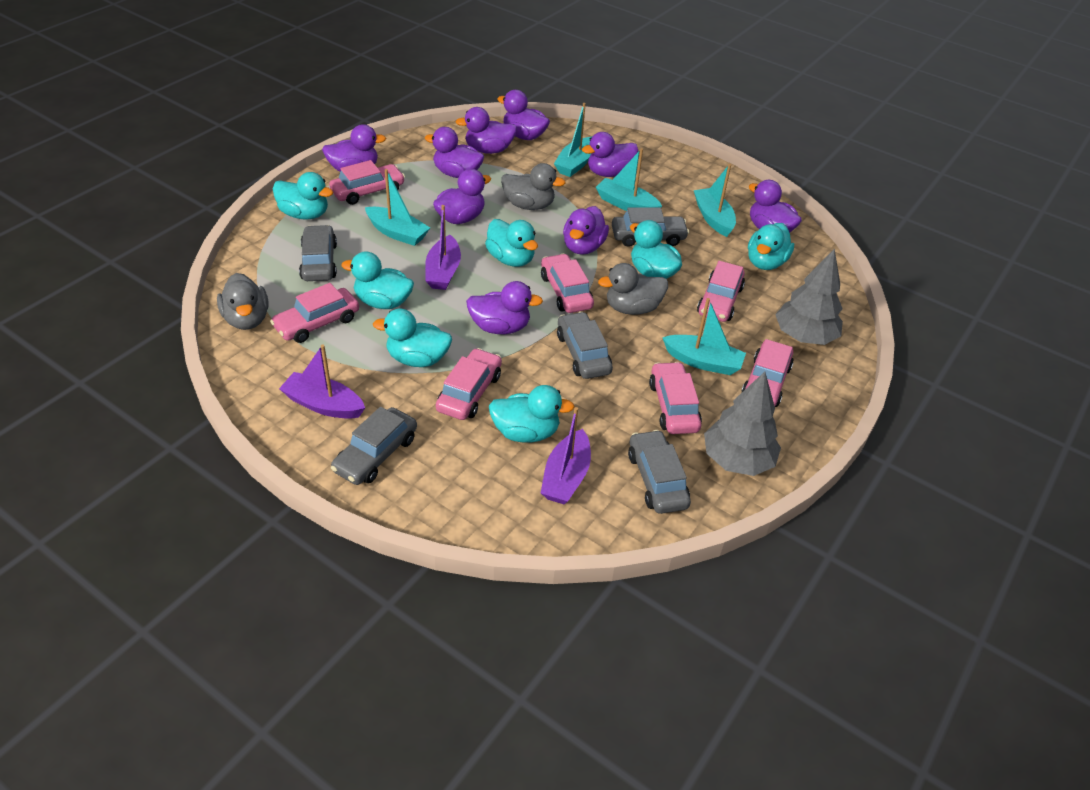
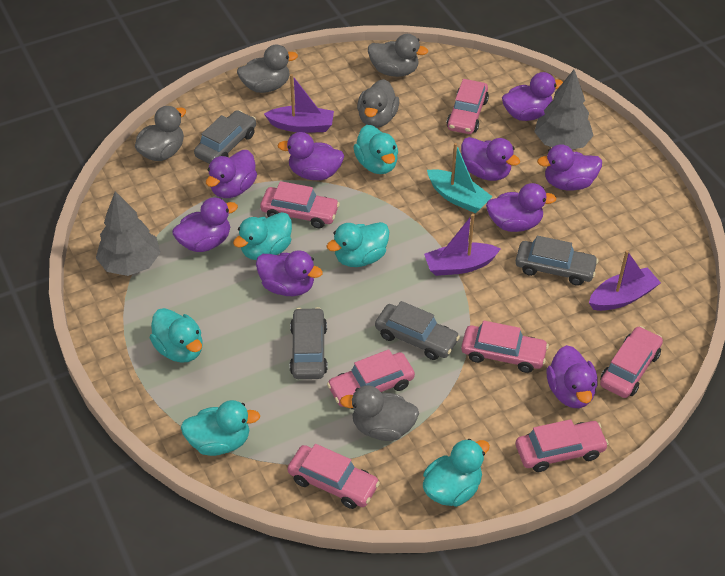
grey car: [299,225,337,281] [331,407,417,485] [557,312,613,379] [612,207,689,247] [628,430,691,514] = 5 -> [194,110,256,164] [290,307,328,379] [375,301,460,360] [516,236,598,286] = 4
grey duck: [217,273,269,330] [501,163,565,210] [598,263,668,315] = 3 -> [135,106,186,161] [237,44,298,93] [340,385,419,441] [357,79,399,128] [368,34,428,77] = 5
turquoise boat: [365,169,430,246] [554,103,592,177] [596,148,662,211] [662,298,746,375] [694,164,736,237] = 5 -> [427,143,493,213] = 1
turquoise duck: [273,172,333,220] [342,251,414,309] [373,309,452,367] [485,219,538,267] [489,385,575,443] [630,220,682,279] [748,223,794,270] = 7 -> [150,308,203,363] [181,400,260,456] [233,212,292,260] [327,222,389,267] [353,125,398,174] [423,439,490,507] = 6

